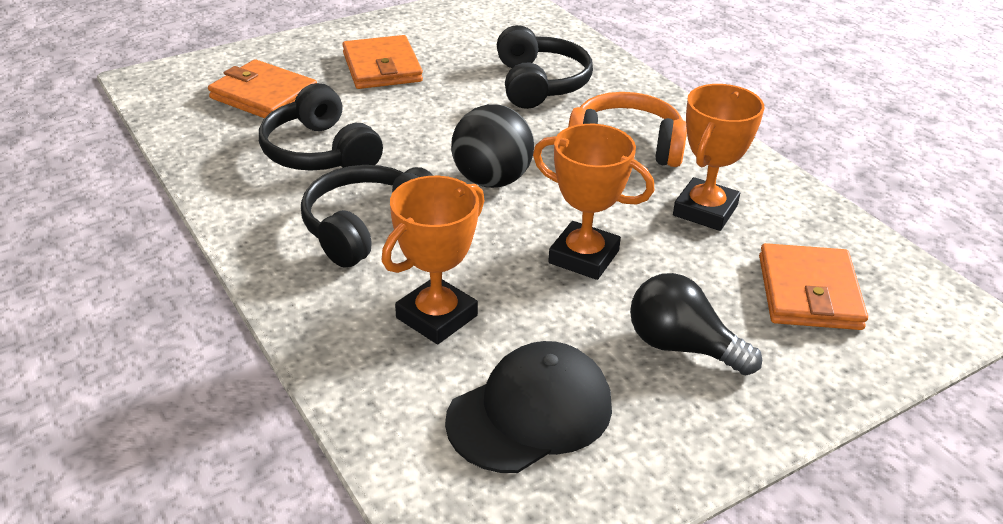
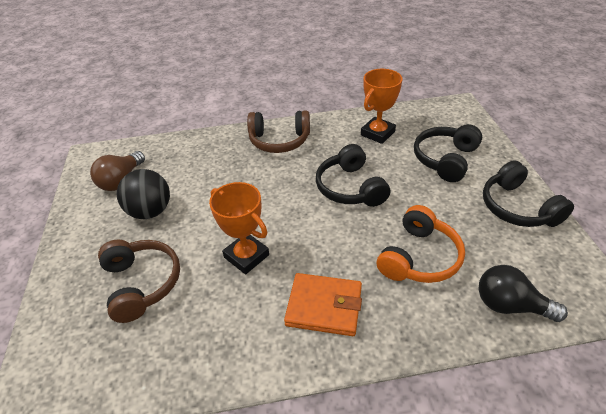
black cap: [445,341,612,473] = 1 -> none = 0
brown headphones: none = 0 -> [98,240,180,323] [247,111,310,153] = 2
brown light bulb: none = 0 -> [90,151,145,191] = 1
orange trophy: [382,176,484,344] [533,124,655,280] [673,84,764,231] = 3 -> [209,182,269,274] [361,69,403,144] = 2
orange wallet: [208,59,317,118] [342,35,423,89] [759,243,868,330] = 3 -> [284,273,362,336] = 1

